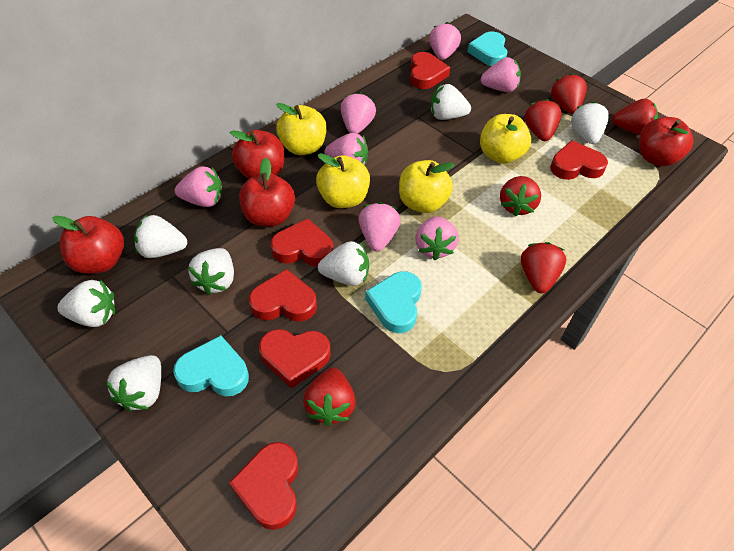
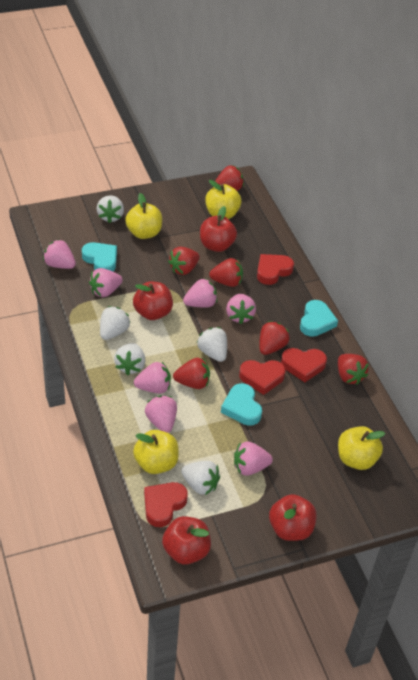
red heart: [229,442,299,530] [249,269,317,322] [259,329,331,388] [271,218,333,267] [410,52,450,89] [550,140,608,180] = 6 -> [144,482,188,527] [239,360,286,395] [257,254,294,285] [281,348,327,382] = 4
white strawberry: [57,280,115,327] [106,355,161,411] [134,215,187,258] [188,248,234,295] [318,241,369,286] [431,84,471,120] [571,102,609,144] = 7 -> [96,195,124,223] [100,306,130,340] [114,343,146,375] [181,461,220,495] [197,327,227,362] = 5

